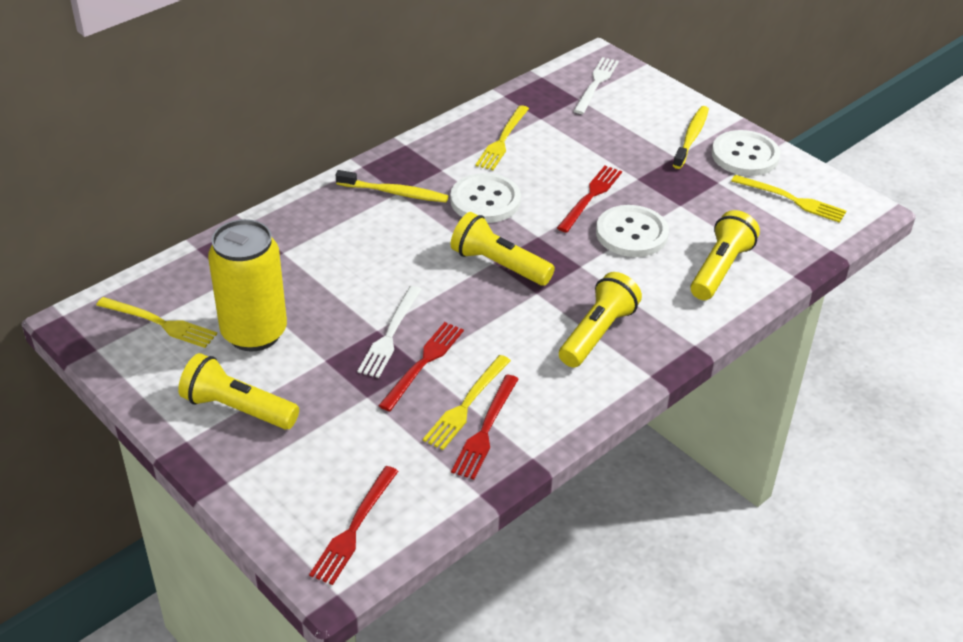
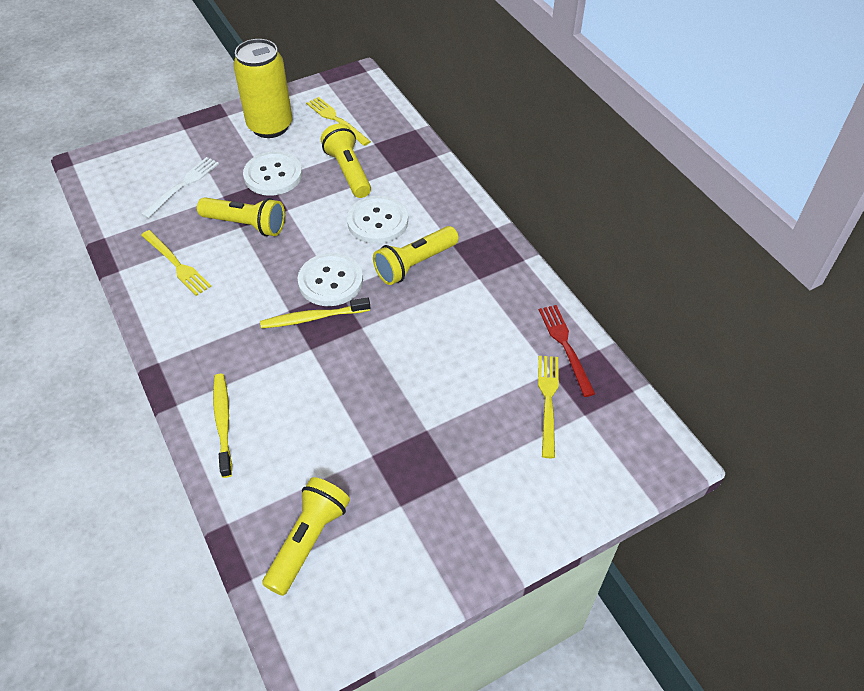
red fork: [309,466,399,585] [378,322,464,411] [451,375,518,480] [557,166,622,232] = 4 -> [539,305,595,397] = 1
white fork: [357,286,422,378] [574,57,619,114] = 2 -> [141,157,219,218] = 1
yellow fork: [96,297,217,348] [423,355,511,450] [475,105,529,170] [731,175,846,223] = 4 -> [141,230,211,296] [306,97,371,146] [538,356,559,458] = 3

